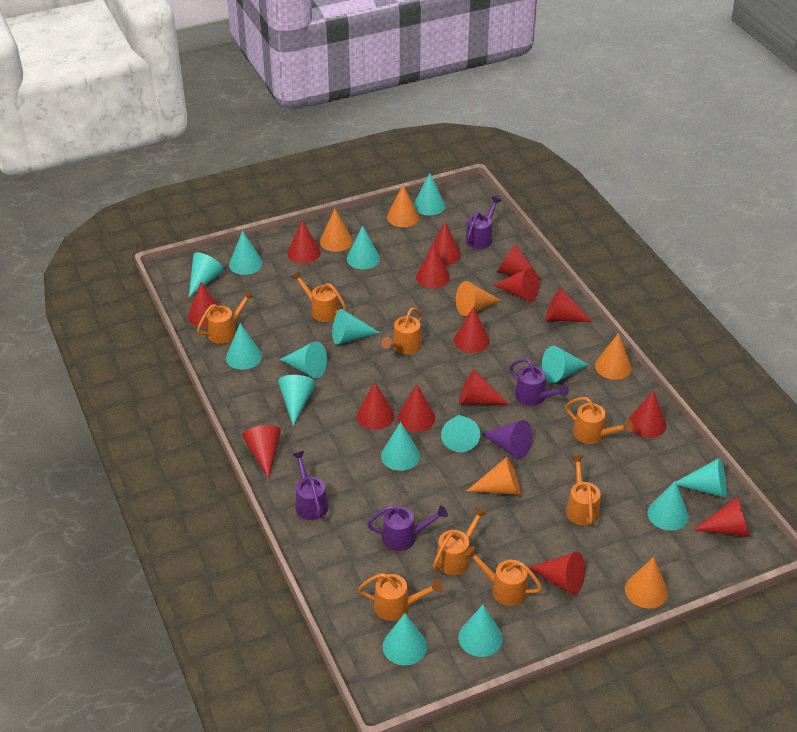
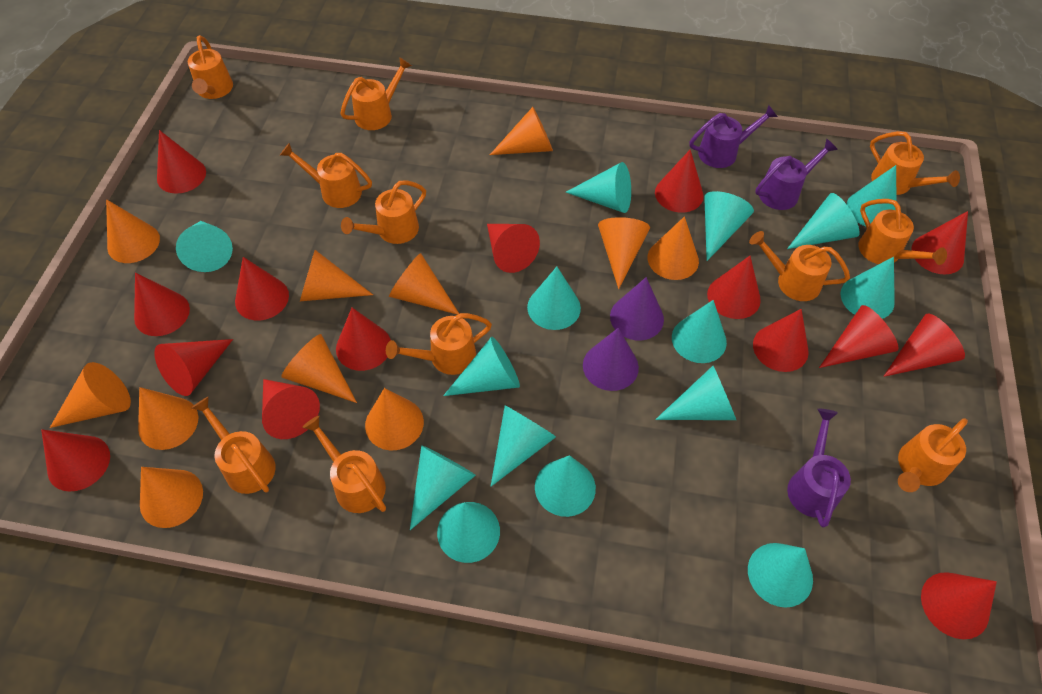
orange cone: [320,209,353,252] [387,185,419,227] [456,281,502,316] [467,457,520,495] [595,333,632,380] [625,557,668,609] = 6 -> [50,362,131,428] [106,199,160,263] [138,387,198,450] [140,467,203,528] [281,334,357,403] [300,250,373,301] [365,388,424,450] [389,253,459,315] [490,107,553,155] [598,217,650,289] [648,216,699,280] = 11
orange watering can: [197,290,254,344] [291,271,346,322] [358,573,443,621] [381,308,422,354] [433,507,487,575] [464,546,542,606] [565,397,633,444] [566,456,601,526] = 8 -> [188,35,233,99] [191,396,275,494] [280,143,372,208] [302,416,386,513] [340,57,412,130] [341,180,426,244] [386,313,492,375] [749,231,850,301] [858,199,947,265] [870,131,960,195] [898,418,968,492] = 11
purple cone: [482,420,532,459] = 1 -> [583,328,639,391] [610,277,664,340] = 2
purple watering can: [292,451,329,520] [367,505,448,551] [465,197,501,249] [510,359,569,406] = 4 -> [689,105,778,168] [755,139,838,210] [787,409,851,528] = 3

